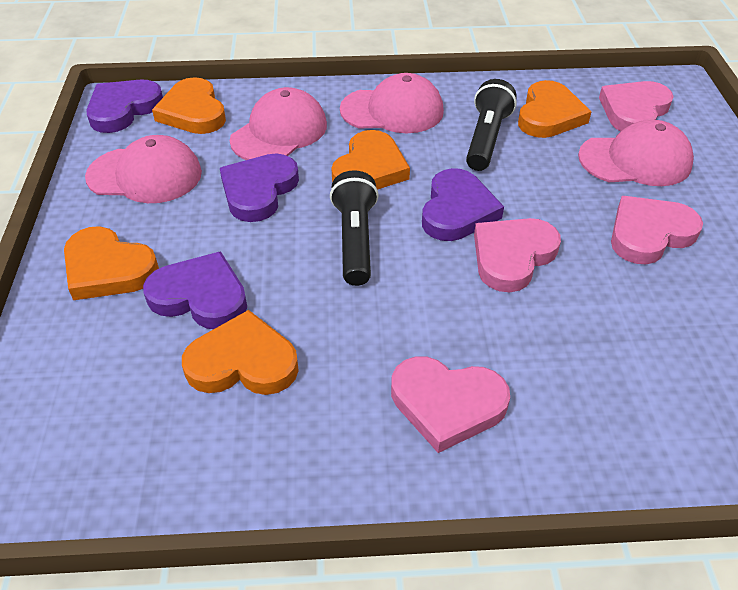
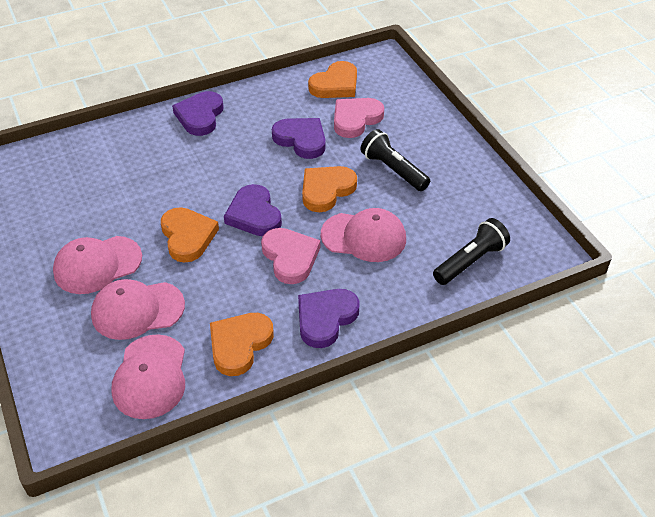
orange heart: [64,226,159,300] [152,77,226,134] [182,310,299,395] [331,130,410,190] [518,80,591,138] = 5 -> [161,207,219,263] [210,313,274,376] [302,166,357,212] [308,61,357,98] = 4
pink heart: [391,357,510,453] [474,218,561,292] [599,81,674,131] [611,196,703,264] = 4 -> [261,228,320,284] [334,98,384,138] = 2

